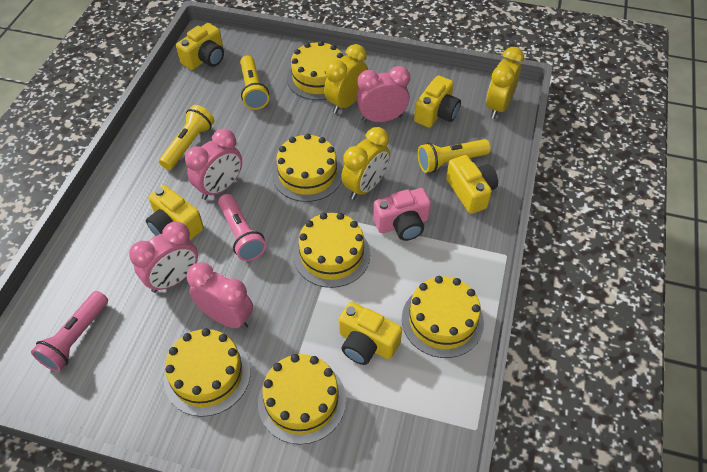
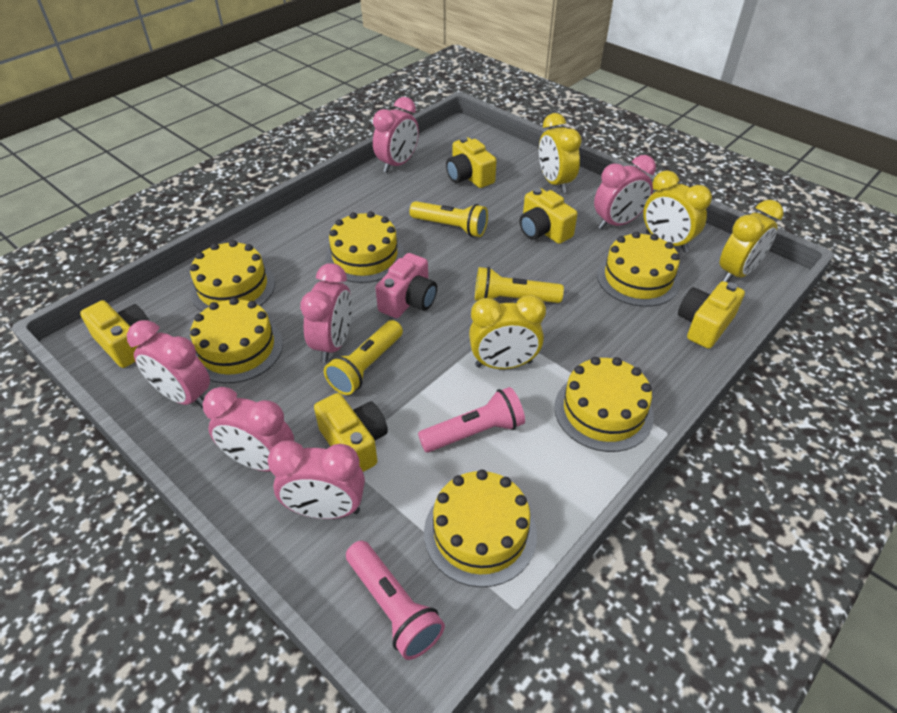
pink clock: [129,222,198,293] [185,129,242,200] [187,262,253,329] [356,66,410,122] = 4 -> [127,320,210,408] [203,387,294,471] [267,440,365,519] [300,263,352,363] [373,97,419,173] [594,155,656,230] = 6
yellow clock: [324,44,368,114] [341,127,390,200] [486,47,524,119] = 3 -> [469,295,546,369] [539,113,582,193] [643,170,712,252] [720,200,783,283] = 4

